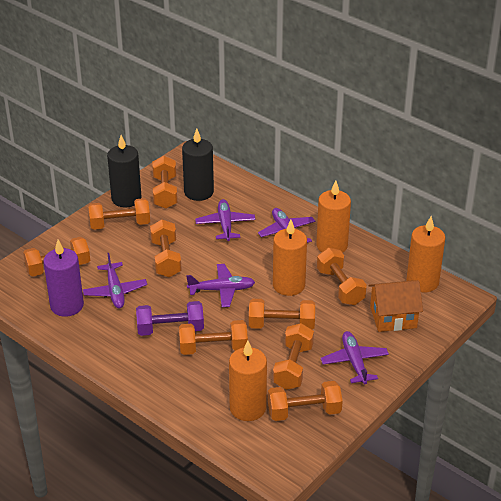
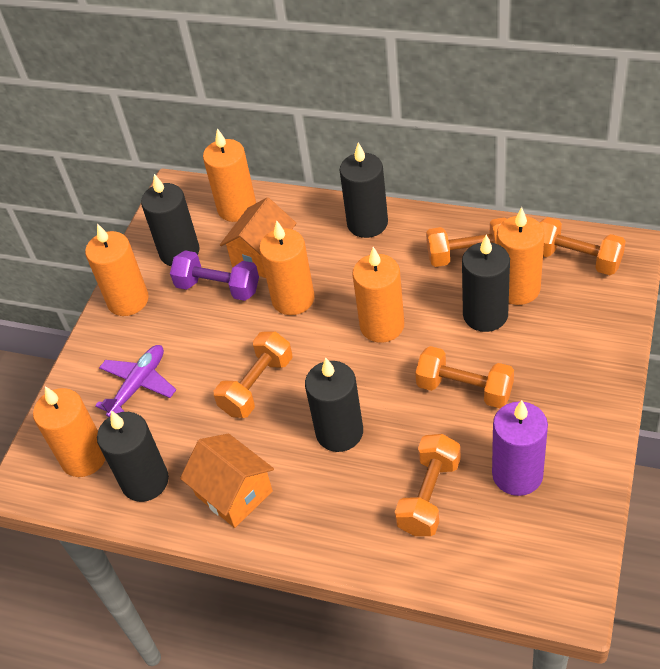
black candle: [107,135,142,207] [182,128,214,201] = 2 -> [97,411,169,502] [141,174,200,266] [305,358,363,452] [340,142,388,238] [462,235,510,332] = 5
orange candle: [229,340,267,421] [273,220,307,296] [316,181,351,253] [406,216,445,292] = 4 -> [33,386,105,477] [85,223,149,316] [203,128,256,222] [259,220,314,315] [352,247,404,343] [496,207,544,305] = 6
orange dumbbell: [23,237,90,276] [88,198,150,230] [150,220,182,277] [152,156,177,209] [179,320,248,355] [249,299,315,330] [268,381,343,421] [273,323,314,390] [317,248,367,305] = 9 -> [214,332,293,418] [395,434,461,536] [415,346,514,408] [426,217,506,267] [539,217,626,275] = 5
orange house: [369,280,423,332] = 1 -> [180,433,274,528] [220,197,297,278] = 2
purple plane: [83,253,147,309] [186,264,255,307] [195,199,255,241] [258,208,315,243] [321,331,389,384] = 5 -> [95,345,176,417] = 1

